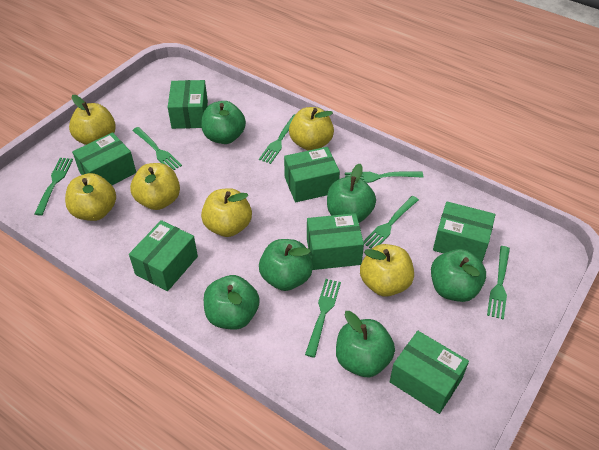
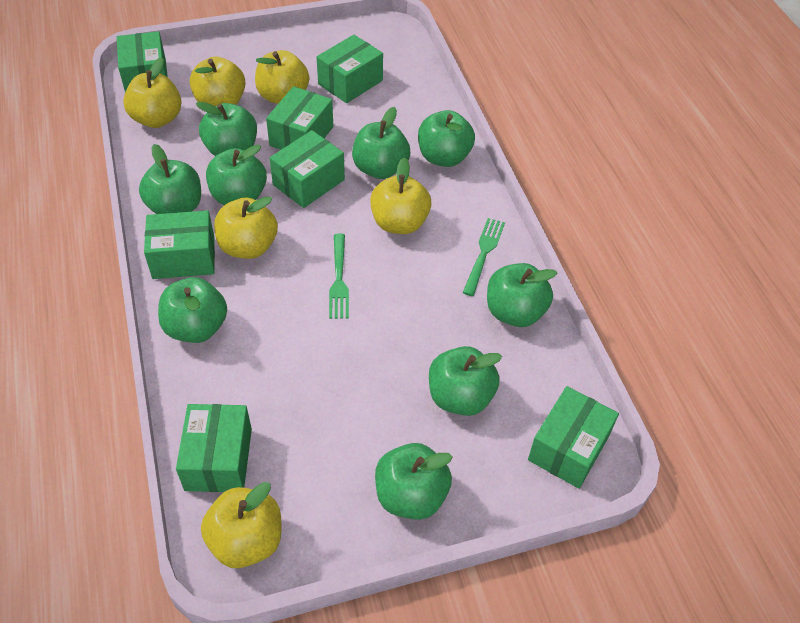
green apple: [201,101,246,144] [204,275,260,330] [259,239,313,291] [327,164,376,223] [336,311,395,377] [431,249,486,302] = 6 -> [139,144,201,214] [158,277,227,343] [196,102,257,156] [206,145,267,205] [352,107,410,179] [375,443,453,520] [418,110,475,167] [429,346,502,416] [487,263,557,327] = 9
green fork: [34,158,73,216] [132,127,182,170] [259,114,296,164] [305,279,341,358] [345,171,423,183] [363,196,419,249] [487,246,510,320] = 7 -> [329,234,349,319] [463,218,505,296] = 2

